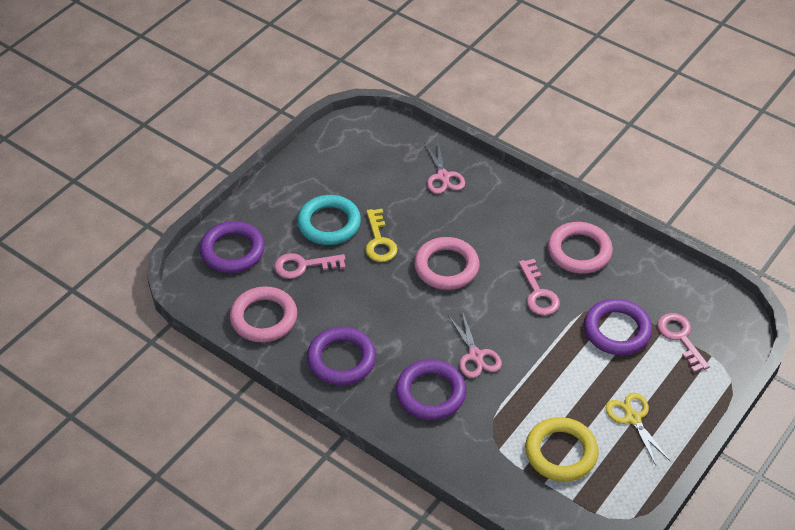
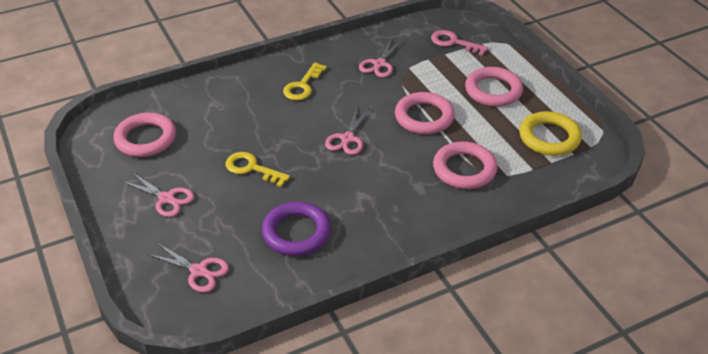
pink key: [274,253,346,279] [519,259,560,315] [657,313,710,373] = 3 -> [431,30,488,56] = 1
pink ring: [230,286,297,342] [414,237,479,290] [548,222,613,274] = 3 -> [113,112,176,157] [395,92,455,134] [433,141,497,189] [465,67,523,107] = 4
pink scissors: [424,139,465,194] [448,311,502,378] = 2 -> [122,172,194,217] [147,243,229,292] [325,108,370,155] [359,39,403,77] = 4
purple ring: [200,221,265,273] [307,327,376,385] [396,360,466,420] [584,299,652,355] = 4 -> [262,202,331,256] = 1
turquoise ring: [297,195,361,245] = 1 -> none = 0
yellow key: [365,209,398,262] = 1 -> [226,152,290,187] [283,62,327,100] = 2
yellow scissors: [605,393,670,465] = 1 -> none = 0

